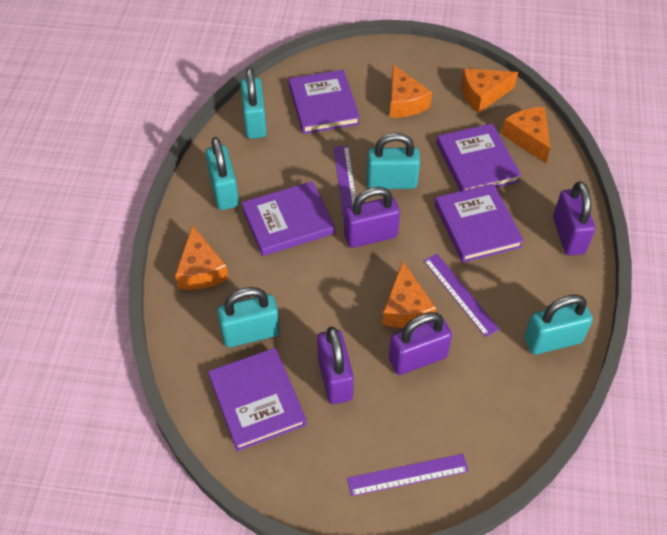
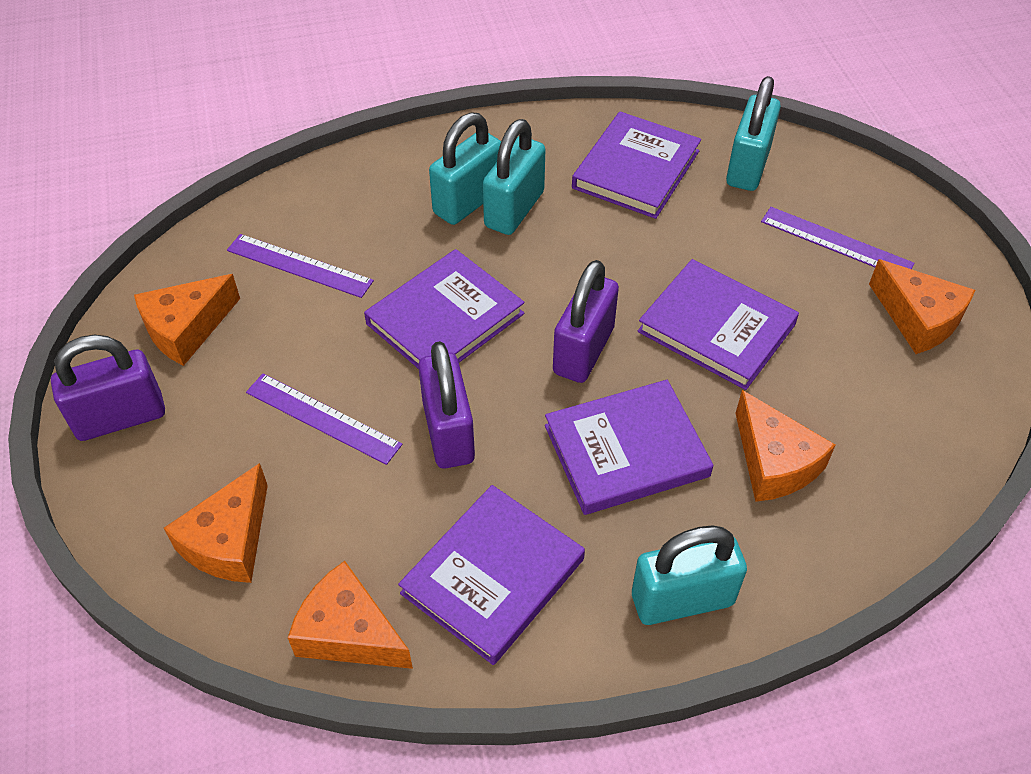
purple padlock: [317,327,354,404] [344,187,400,248] [389,312,452,375] [553,181,595,255] = 4 -> [51,335,165,441] [418,341,475,469] [553,260,619,383] = 3
turquoise padlock: [205,137,239,210] [217,287,280,347] [240,68,267,139] [367,133,420,189] [524,294,593,355] = 5 -> [429,112,501,225] [483,119,545,235] [632,525,747,625] [726,76,781,191] = 4

